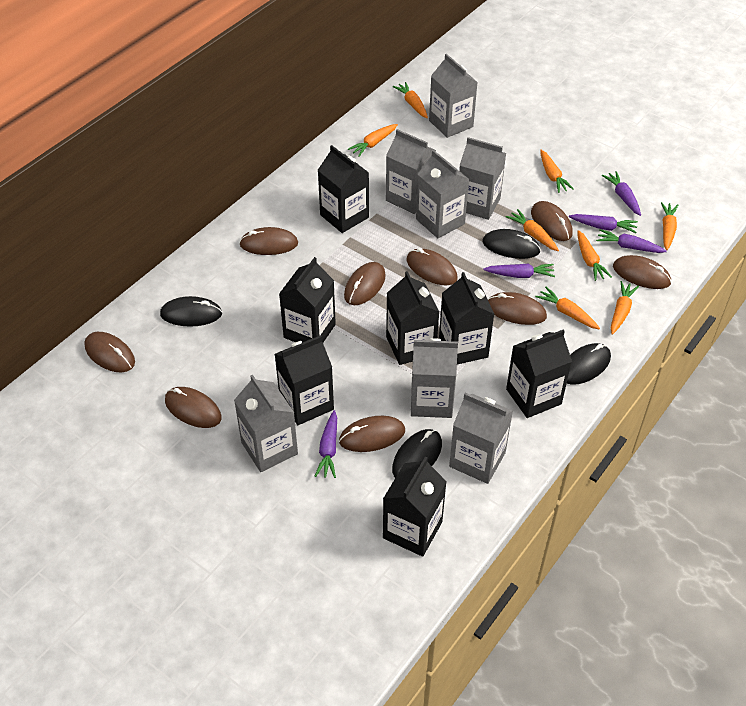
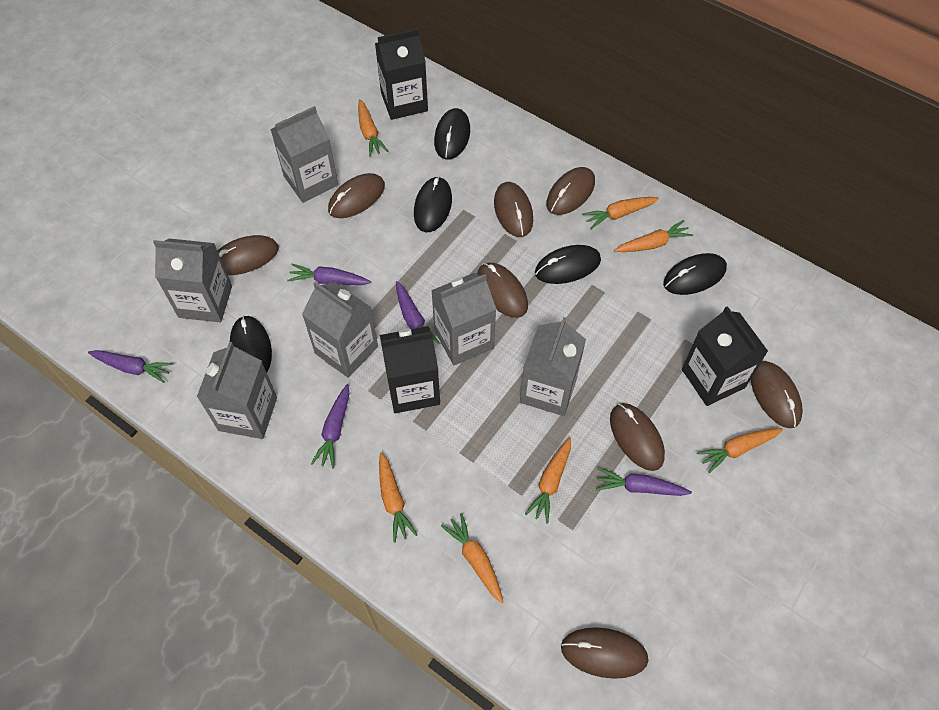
black carton: [275,335,334,425] [279,257,336,342] [318,145,369,233] [383,456,447,557] [386,271,439,365] [439,272,494,364] [506,329,572,418] = 7 -> [375,28,428,120] [380,326,440,413] [682,306,768,406] = 3
black mouse: [160,296,222,327] [392,429,442,478] [483,229,541,259] [567,343,611,385] = 4 -> [230,315,272,373] [414,176,452,232] [434,108,470,160] [535,245,601,284] [663,253,727,295] = 5
brown mouse: [84,332,135,373] [165,387,222,428] [239,227,298,255] [339,416,405,452] [344,262,386,305] [407,248,458,285] [488,292,547,325] [531,201,573,241] [613,255,672,289] = 9 -> [218,235,279,275] [328,173,385,218] [477,263,528,318] [494,182,533,237] [546,167,595,215] [561,627,648,679] [610,403,665,471] [751,361,803,428] = 8
grey carton: [234,375,298,472] [386,129,436,214] [411,338,458,418] [416,150,469,238] [429,54,478,138] [449,393,513,484] [459,137,506,220] = 7 -> [153,238,232,322] [197,342,277,439] [270,106,338,203] [302,282,378,378] [431,273,496,365] [520,317,586,416] = 6
orange carrot: [348,124,398,157] [393,82,428,118] [505,209,559,251] [535,287,600,329] [540,150,574,193] [577,230,612,281] [611,281,639,335] [661,202,678,250] = 8 -> [358,99,388,157] [379,452,418,543] [441,513,503,603] [525,437,571,524] [583,197,659,229] [614,220,693,252] [697,428,783,473] = 7

